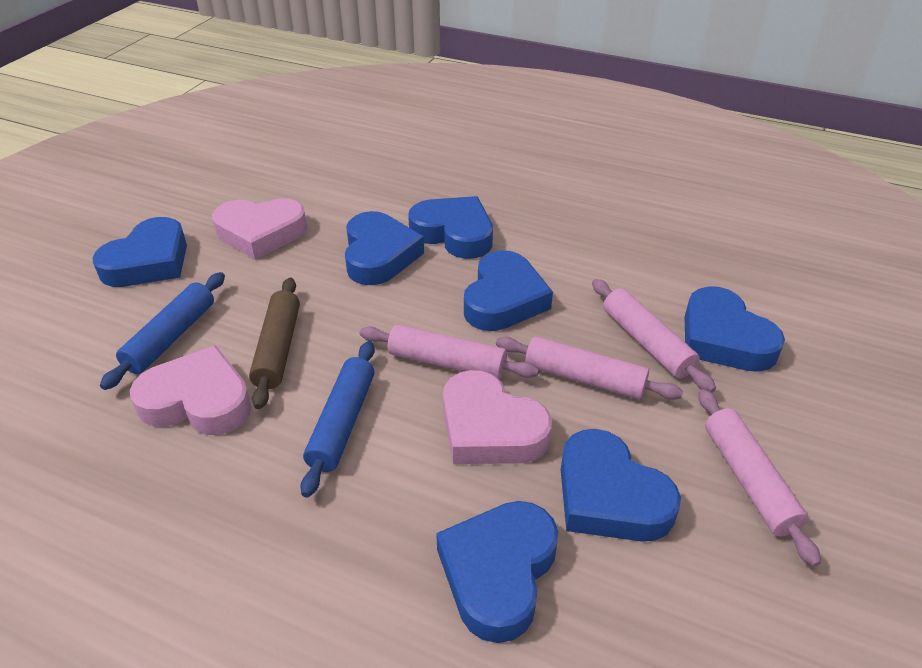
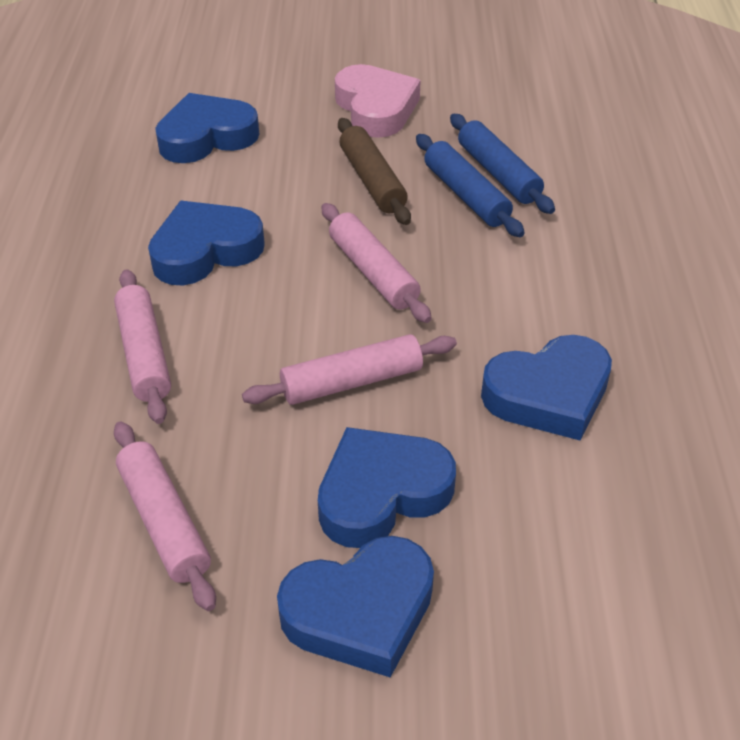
blue heart: [92,217,187,287] [345,211,424,285] [408,196,493,259] [436,501,558,643] [464,250,553,331] [561,429,681,542] [685,286,785,372] = 7 -> [148,201,265,285] [155,93,259,163] [277,536,434,678] [318,427,456,548] [481,335,612,441] = 5
pink heart: [130,345,252,435] [212,198,307,260] [443,370,552,464] = 3 -> [335,64,421,138] = 1

